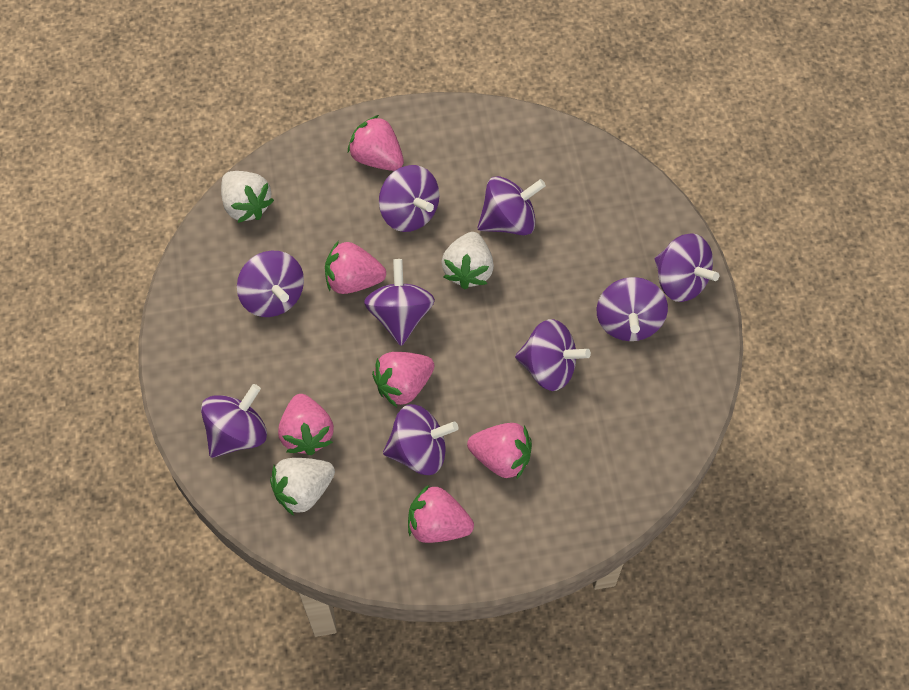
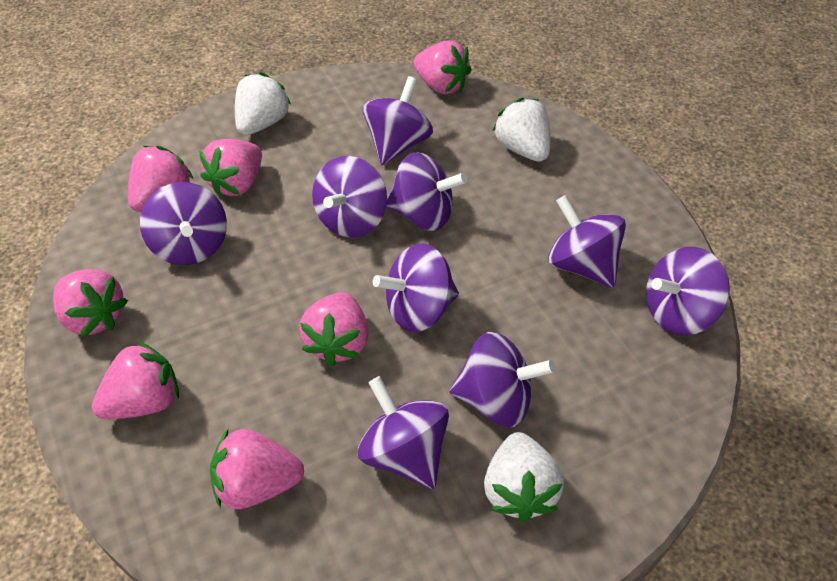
pink strawberry: [278,394,334,455] [325,241,386,294] [348,115,404,171] [372,352,434,407] [408,485,474,543] [467,423,532,480] = 6 -> [53,269,128,337] [92,341,179,420] [128,146,193,212] [199,139,262,198] [210,429,304,509] [299,292,369,366] [413,41,472,94] = 7

